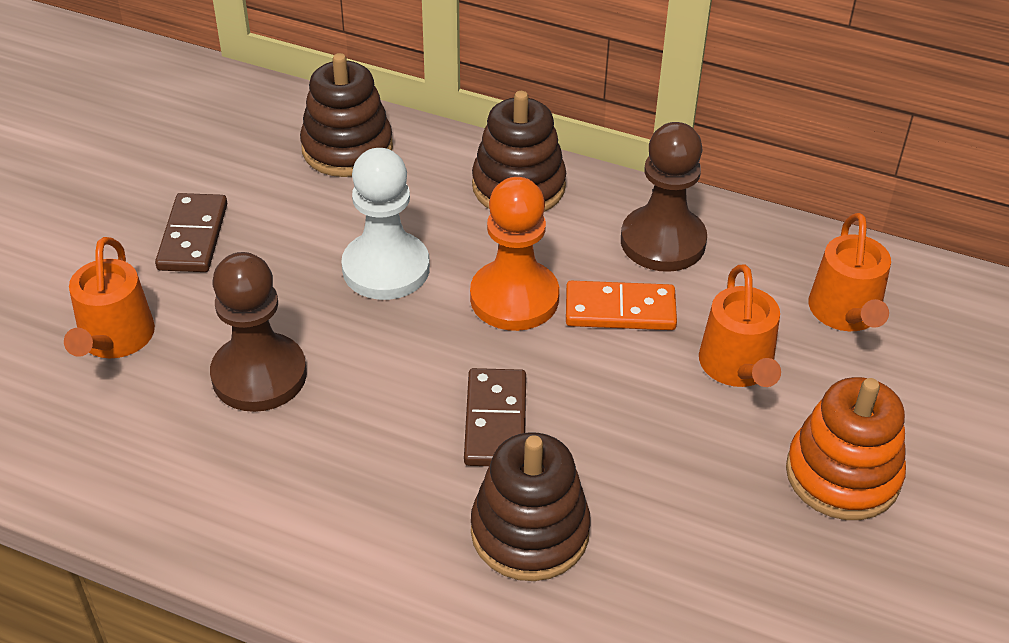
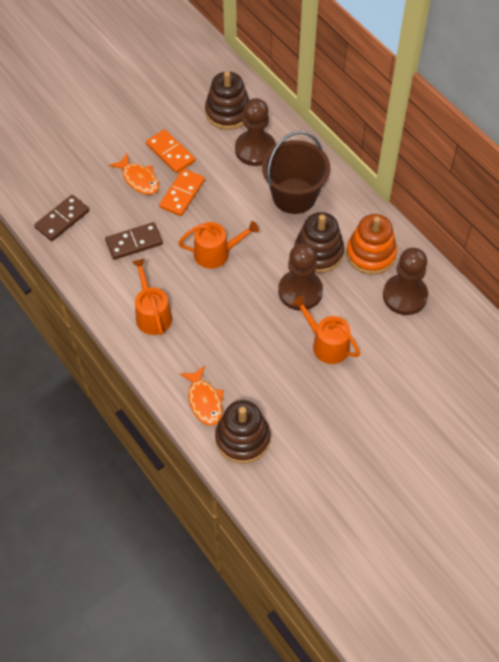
brown bucket: none = 0 -> [262,131,330,214] = 1
brown pawn: [210,252,307,412] [621,122,707,272] = 2 -> [235,98,276,166] [278,243,323,311] [383,248,428,315] = 3
orange domino: [566,281,677,330] = 1 -> [146,129,195,173] [159,169,205,216] = 2
orange fish: none = 0 -> [109,153,159,195] [180,365,224,426] = 2
orange pawn: [470,177,559,331] = 1 -> none = 0
white pawn: [341,148,430,300] = 1 -> none = 0

